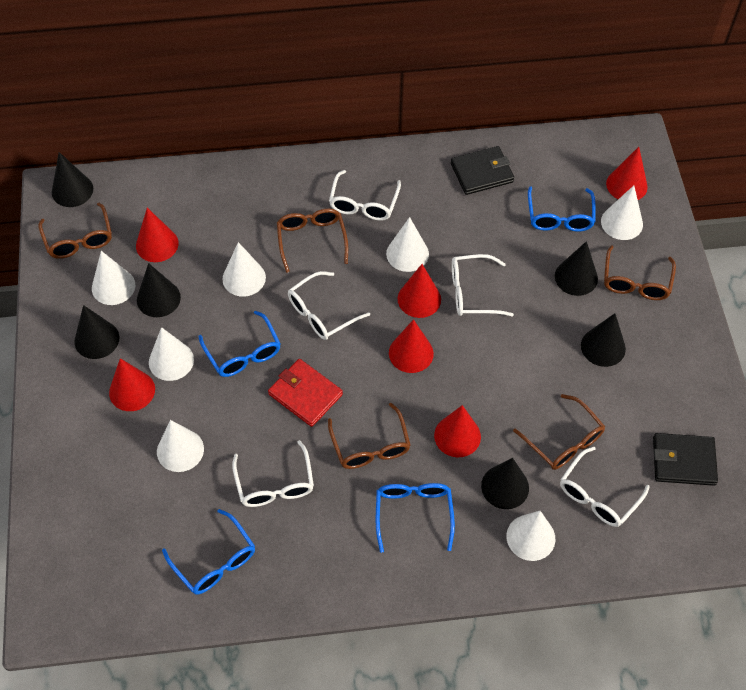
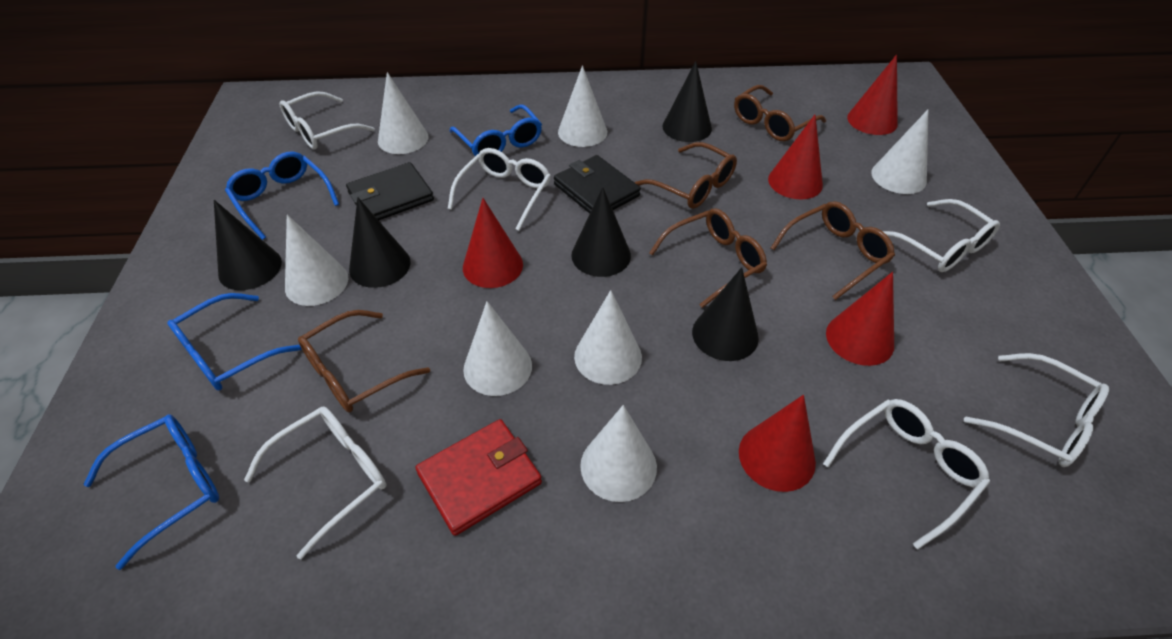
black cone: [52,152,93,207] [74,305,119,359] [137,263,181,317] [481,458,529,509] [555,241,598,296] [581,313,626,367] = 6 -> [214,200,282,290] [349,197,410,288] [571,187,631,277] [663,61,712,142] [692,267,759,361] = 5
red cone: [109,358,155,411] [136,208,179,262] [389,319,434,373] [398,264,441,318] [434,405,481,457] [606,147,648,200] = 6 -> [463,198,523,288] [739,395,816,492] [768,115,823,199] [826,272,894,366] [847,54,898,135] = 5
white glasses: [232,440,314,507] [288,271,370,340] [329,170,401,221] [452,254,514,316] [560,447,650,527] = 5 -> [244,406,386,559] [280,91,374,150] [448,148,551,231] [823,399,990,550] [883,199,1000,272] [964,353,1109,467] = 6

